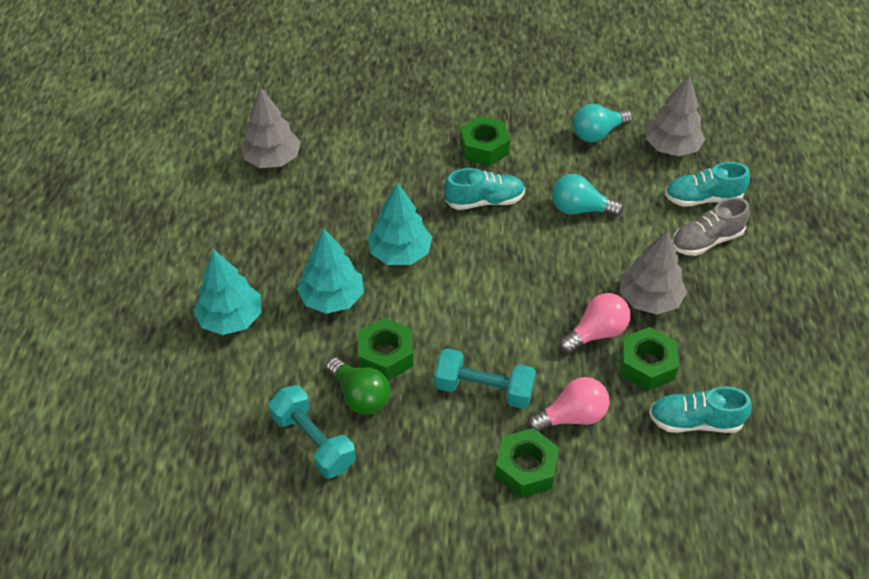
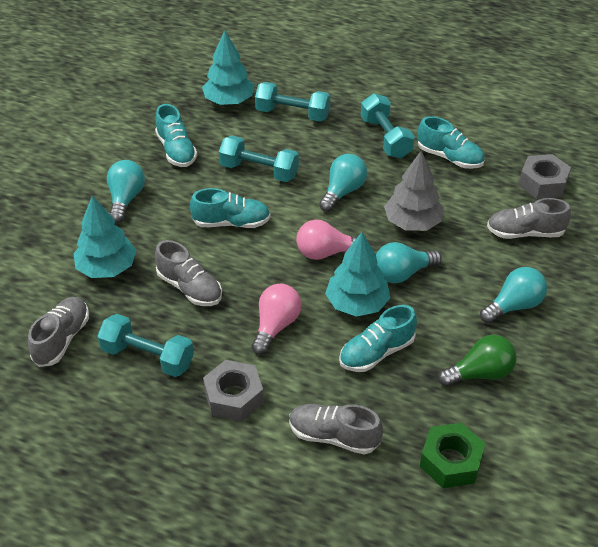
green nut: [358,318,413,380] [460,116,510,166] [495,428,559,497] [620,327,679,391] = 4 -> [420,423,486,488] = 1
grey nut: none = 0 -> [203,360,264,422] [519,154,571,199] = 2
grey shoe: [672,197,750,256] = 1 -> [28,297,89,367] [155,240,222,306] [289,404,383,455] [487,198,571,239] = 4
grey tree: [241,87,301,168] [620,230,687,315] [646,75,705,156] = 3 -> [384,150,444,231] = 1
turquoise dumbbell: [269,385,356,479] [434,348,536,409] = 2 -> [97,314,194,377] [219,136,299,182] [255,82,330,122] [361,93,415,158] = 4
turquoise light bulb: [552,174,624,217] [573,104,633,142] = 2 -> [107,160,145,223] [319,154,367,212] [376,242,442,283] [480,267,547,323] = 4
turquoise shoe: [444,168,525,210] [649,386,752,433] [665,162,750,207] = 3 -> [155,104,197,167] [190,188,271,228] [339,305,417,372] [417,116,485,169] = 4

